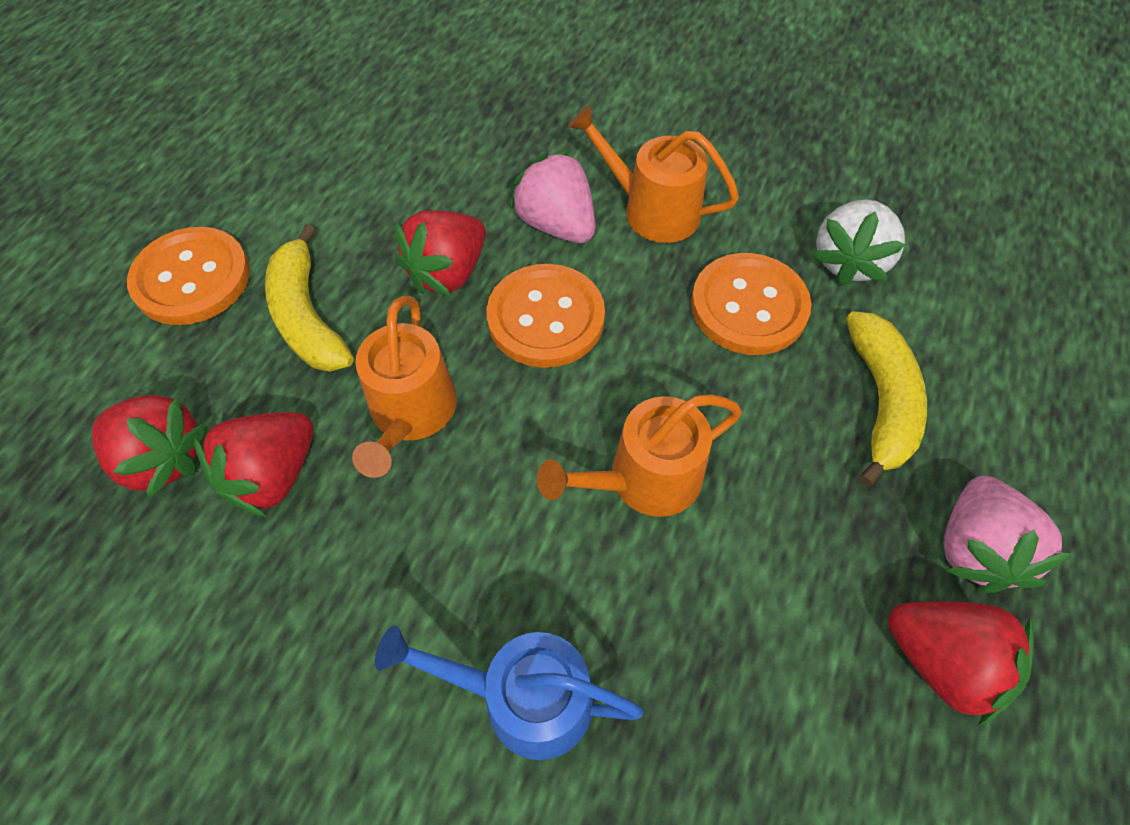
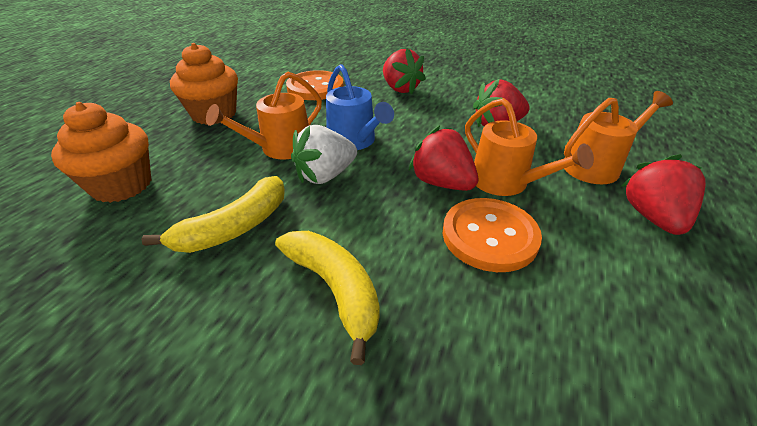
orange button: [127,227,250,325] [487,264,605,368] [691,253,811,355] = 3 -> [286,70,344,100] [443,198,542,272] = 2
orange cupcake: none = 0 -> [51,102,151,203] [170,43,238,125] = 2
pink strawberry: [509,150,595,243] [943,476,1072,593] = 2 -> none = 0

